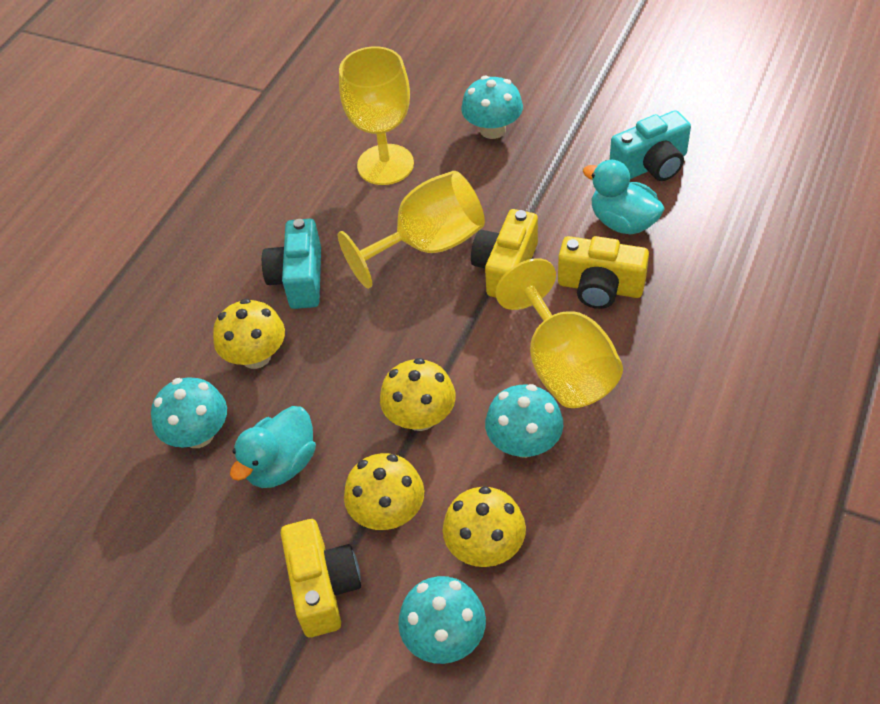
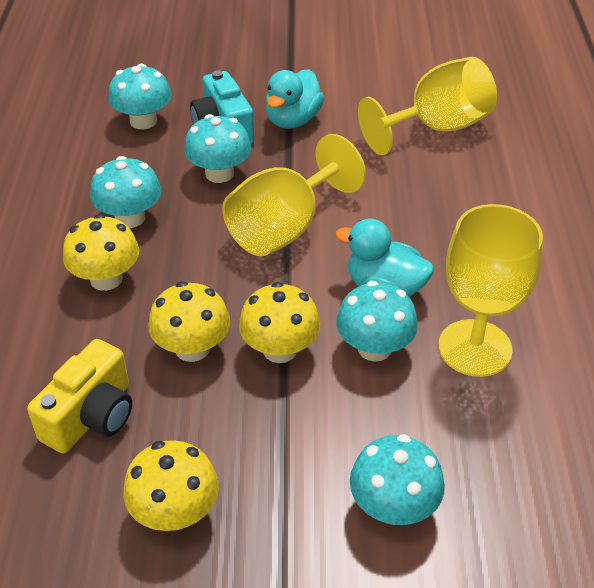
turquoise camera: [262,219,321,309] [610,110,691,181] = 2 -> [190,71,254,144] = 1
turquoise mushroom: [151,377,227,448] [398,576,486,664] [461,76,523,139] [485,384,563,458] = 4 -> [90,156,161,228] [108,64,172,129] [184,114,251,183] [336,281,418,362] [350,434,445,525] = 5
yellow camera: [280,519,361,637] [471,209,538,298] [558,236,649,309] = 3 -> [27,339,132,454] = 1

